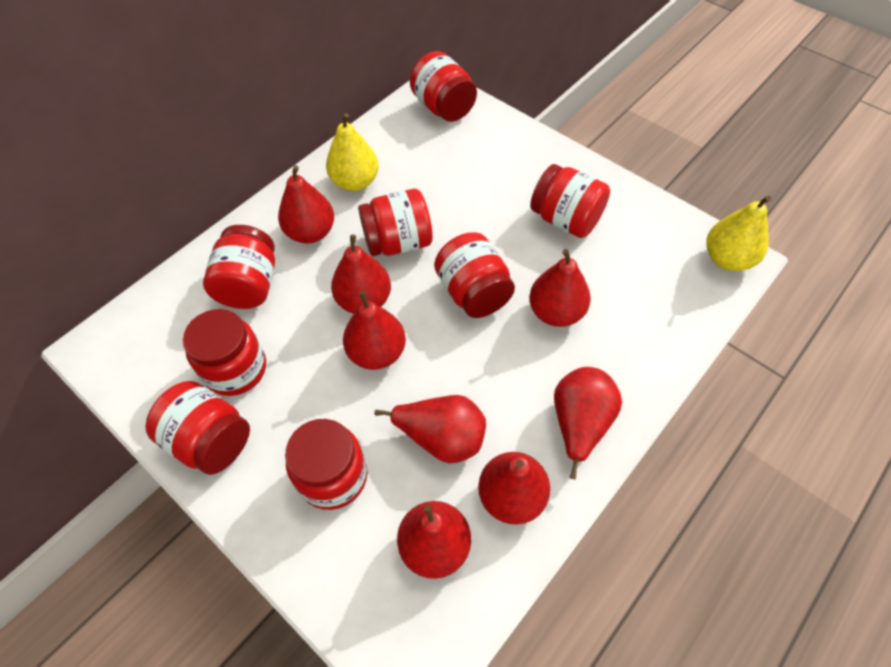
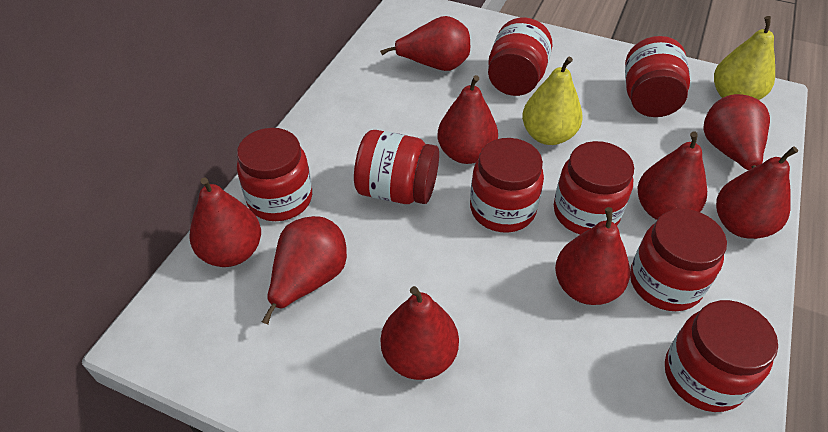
red pear: [278,165,334,243] [331,234,391,313] [343,291,406,370] [374,395,486,463] [397,501,471,579] [478,452,550,524] [529,249,591,327] [554,367,622,480] = 8 -> [189,177,261,267] [262,216,347,324] [380,16,470,71] [381,286,459,380] [438,75,498,164] [555,207,630,305] [638,132,707,220] [704,94,770,170] [716,146,798,239] = 9

